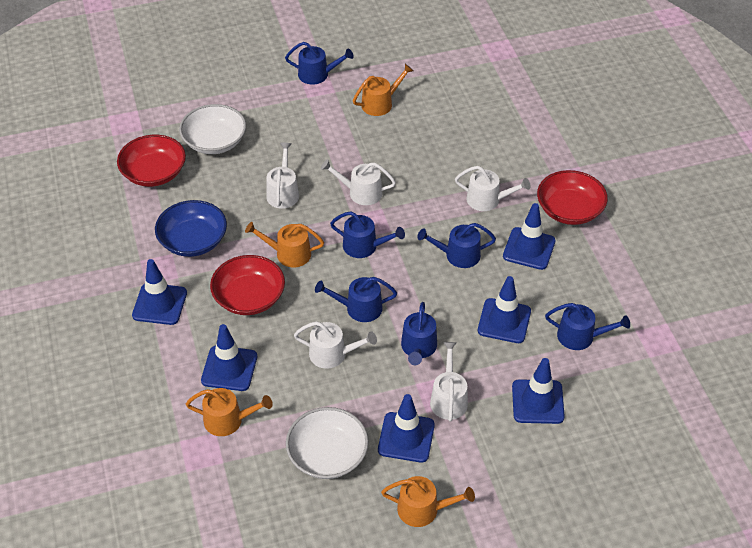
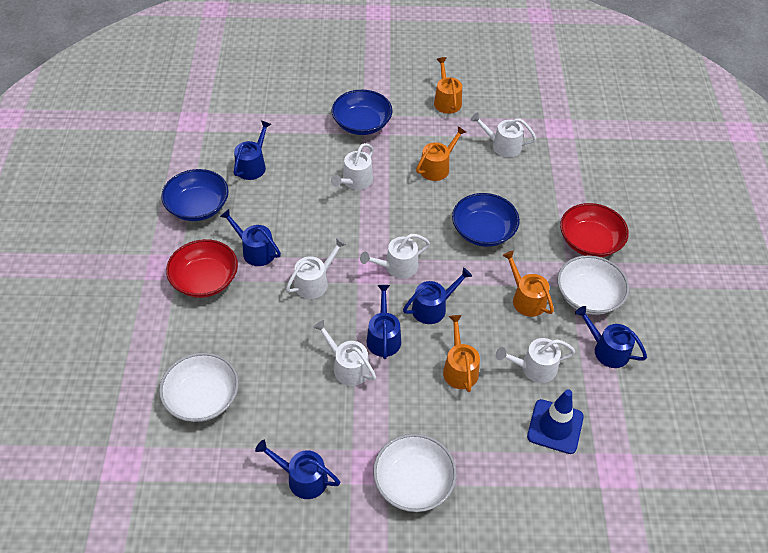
blue bowl: [155,200,227,257] = 1 -> [161,169,229,221] [332,90,393,135] [452,193,520,247] = 3
blue traffic cone: [132,259,187,325] [201,324,257,391] [378,394,435,462] [478,276,531,343] [503,203,556,270] [512,358,565,424] = 6 -> [527,389,584,454] = 1
red bowl: [117,135,186,187] [210,255,285,315] [537,170,608,225] = 3 -> [166,239,238,298] [560,203,629,257] = 2
white bowl: [179,104,246,154] [286,407,368,479] = 2 -> [159,353,239,422] [373,434,457,512] [557,255,629,315] = 3
white watering can: [266,143,299,209] [294,321,377,369] [321,159,396,205] [430,342,468,422] [455,166,531,211] = 5 -> [286,238,347,299] [313,320,376,386] [331,143,373,190] [360,234,430,278] [470,112,536,157] [496,338,575,383] = 6

